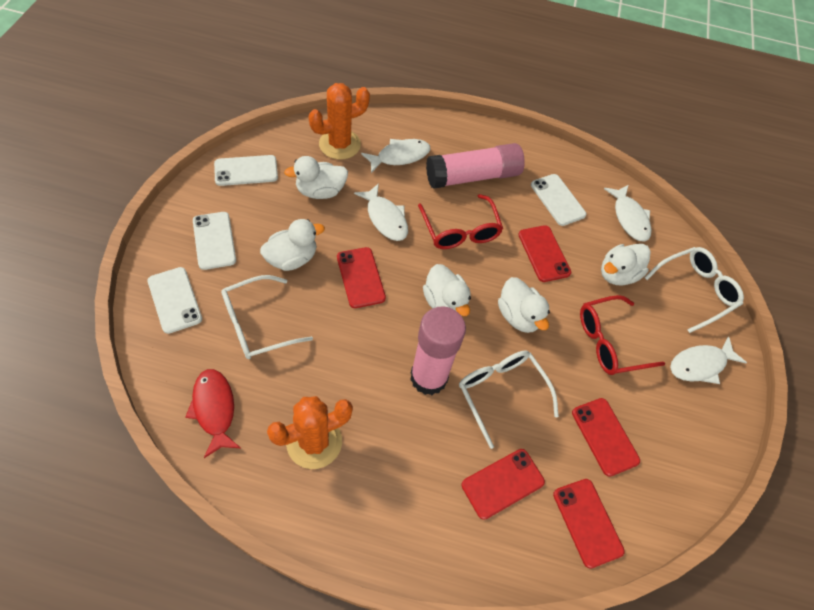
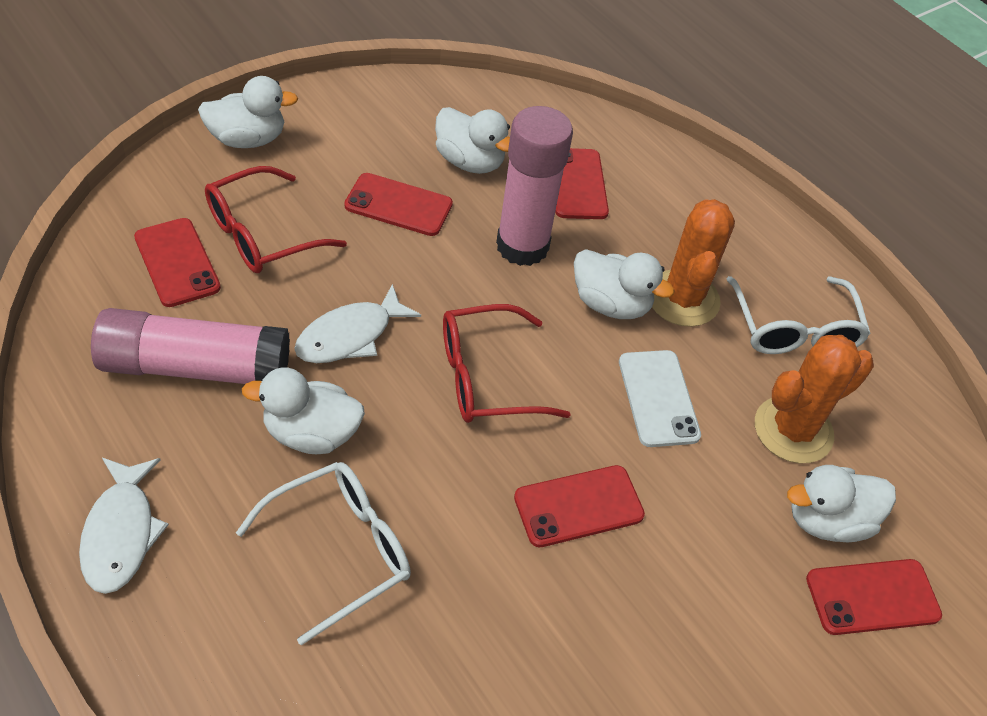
red fish: [185,369,240,458] = 1 -> none = 0
white fish: [354,183,408,241] [361,139,431,173] [604,185,651,242] [670,337,747,384] = 4 -> [79,458,169,594] [294,284,421,363] = 2
white glasses: [221,275,313,359] [459,351,559,449] [644,247,744,333] = 3 -> [236,462,411,645] [727,276,871,354] = 2
white phone: [148,267,202,334] [193,212,236,270] [214,155,278,186] [531,174,587,226] = 4 -> [619,350,701,447] = 1

